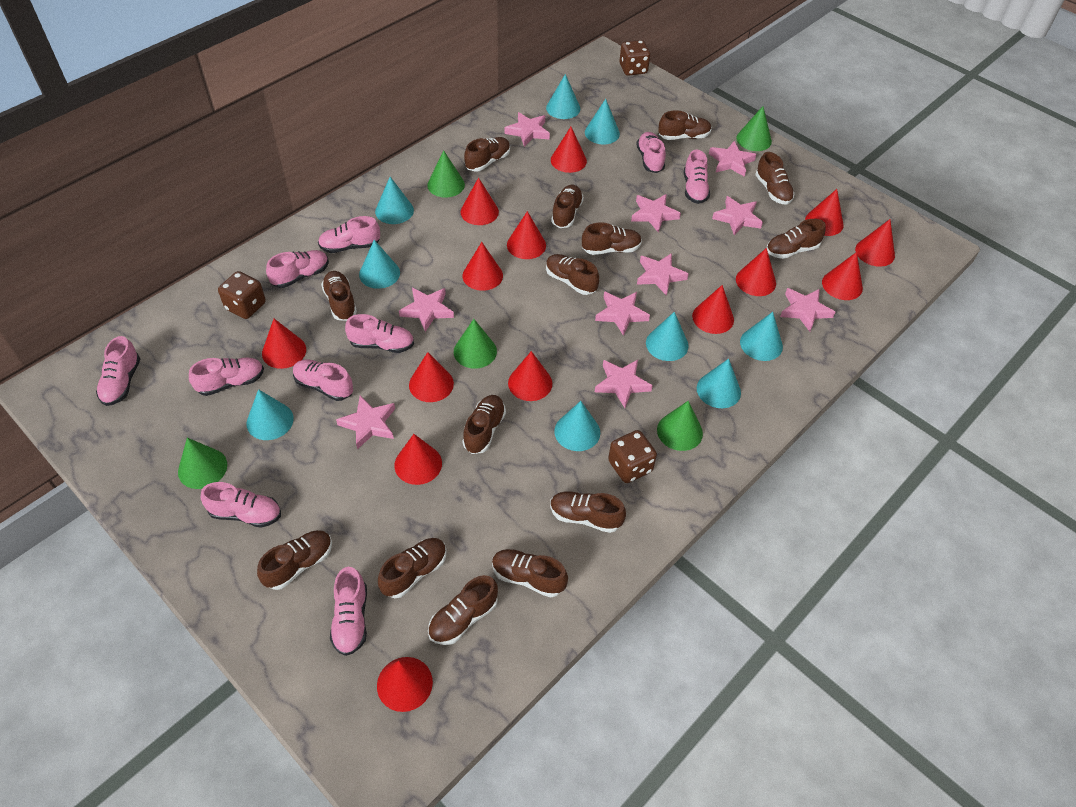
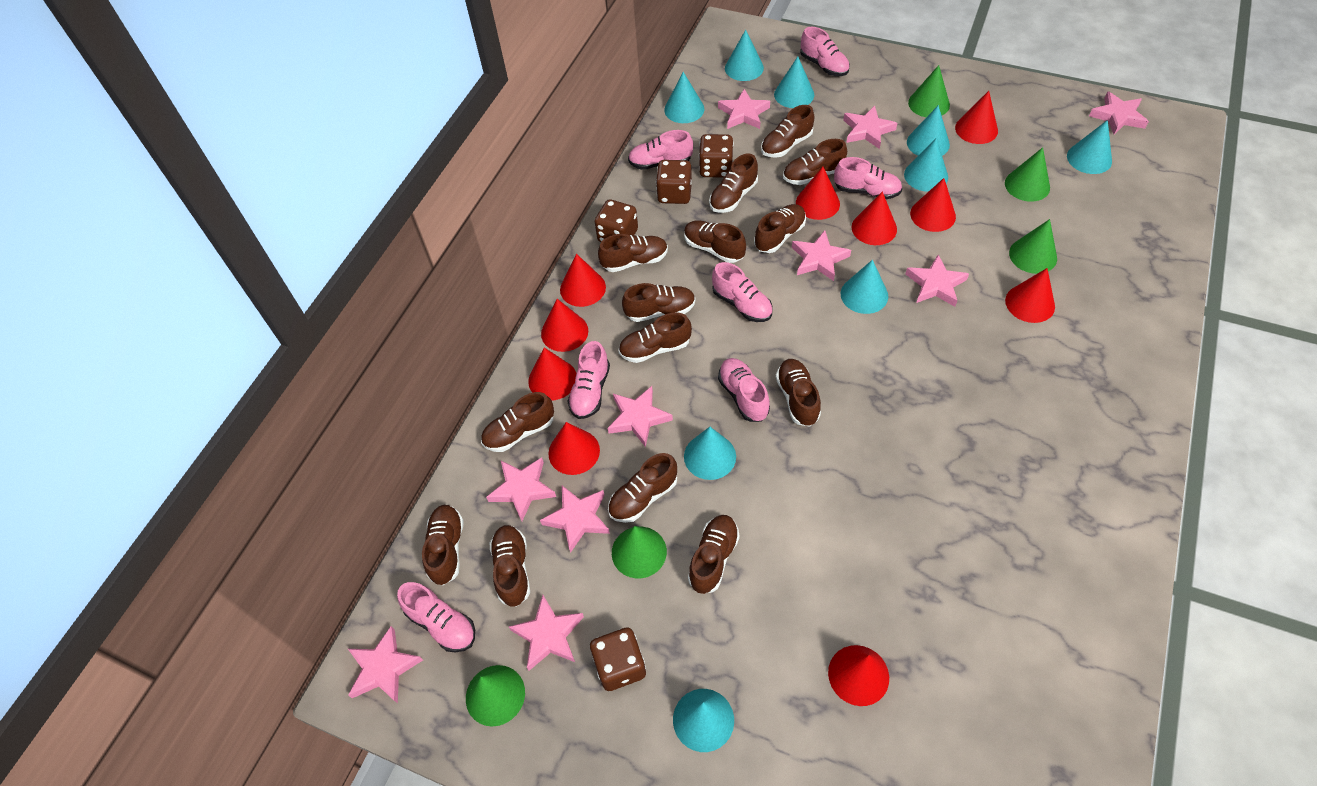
brown dice: [218,271,266,319] [608,430,657,483] [619,40,650,76] = 3 -> [590,627,646,691] [595,199,638,242] [656,160,692,204] [699,134,734,178] = 4
pink shoe: [96,336,140,406] [189,357,264,396] [200,482,281,528] [266,250,329,288] [293,359,353,401] [318,216,380,253] [330,567,367,656] [345,314,414,353] [636,132,666,173] [684,150,710,204] = 10 -> [397,582,475,652] [567,341,610,419] [628,130,693,170] [712,262,773,322] [718,358,770,422] [800,27,850,76] [834,157,902,199] = 7
red cone: [262,319,306,369] [377,657,433,712] [394,434,442,485] [409,352,454,402] [460,178,499,225] [463,242,503,291] [507,211,546,259] [508,351,552,401] [551,127,587,173] [692,285,734,334] [736,248,776,296] [805,189,843,236] [822,252,863,300] [855,219,895,267] = 14 -> [528,348,576,400] [541,299,588,352] [548,422,600,475] [560,254,606,307] [796,167,840,220] [828,645,889,706] [851,191,897,245] [910,178,956,232] [955,91,998,144] [1005,268,1055,323] = 10

